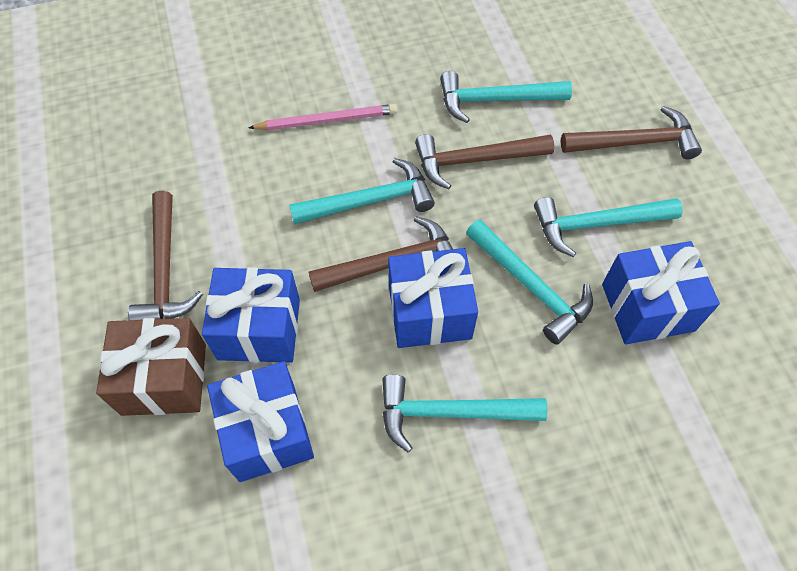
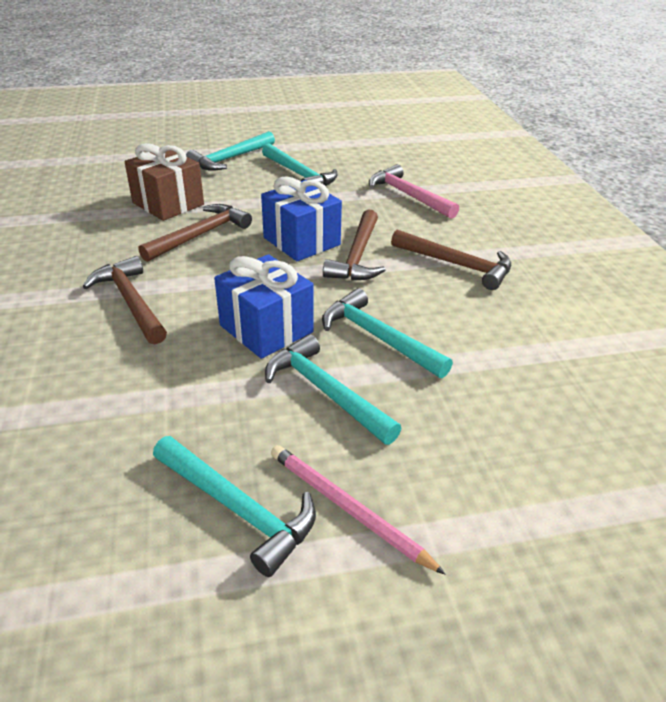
blue gift: [202,267,300,363] [207,361,314,482] [388,248,478,348] [602,241,720,344] = 4 -> [214,254,314,359] [261,176,342,261] = 2
pink hammer: none = 0 -> [369,164,459,219] = 1

